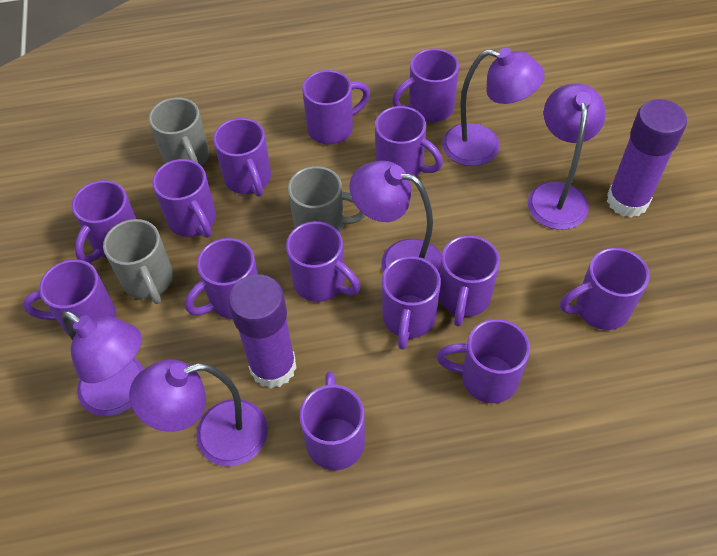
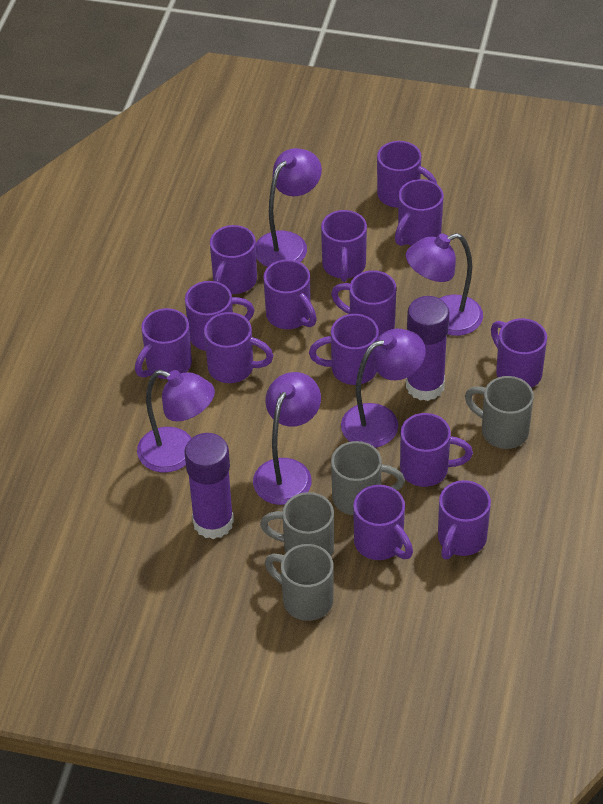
grey mug: [103,219,173,304] [149,97,209,166] [288,166,366,234] = 3 -> [260,492,334,556] [265,544,334,621] [331,441,405,515] [465,376,534,449] = 4

